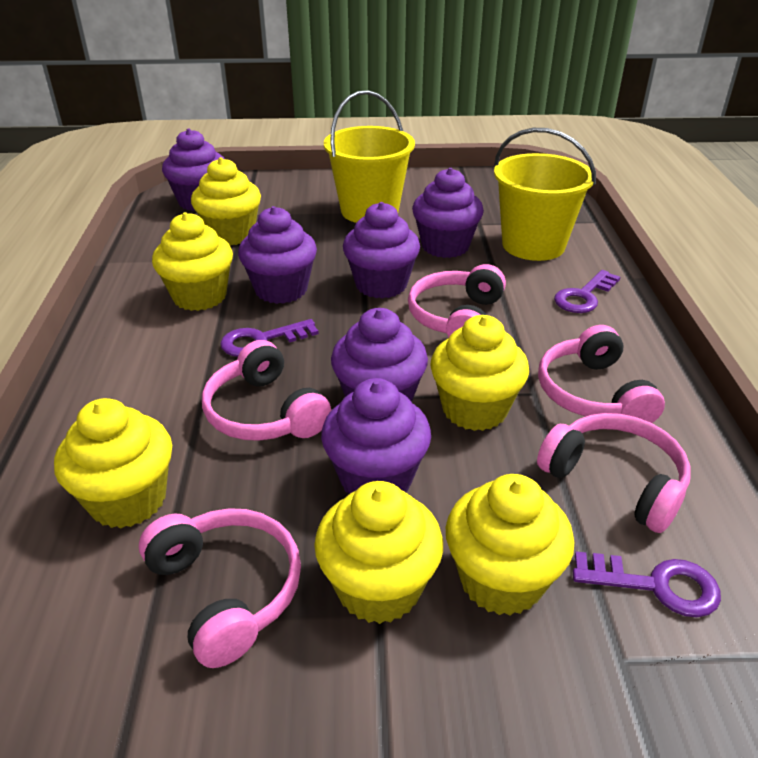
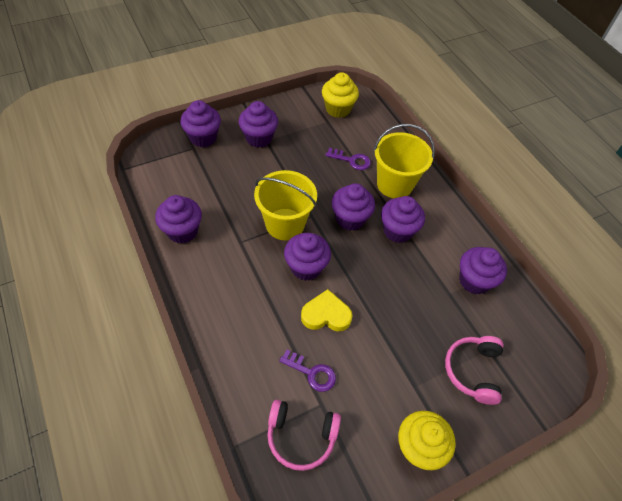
pink headphones: [139,508,301,668] [202,340,331,441] [408,264,506,337] [537,413,691,533] [538,325,665,423] = 5 -> [267,400,341,471] [445,336,503,405] = 2
purple cupcake: [162,128,225,211] [238,206,317,304] [321,378,431,493] [331,308,428,402] [343,202,420,299] [412,168,484,258] = 6 -> [155,195,202,244] [180,100,221,147] [239,101,278,148] [284,233,331,281] [332,183,375,231] [381,196,425,243] [459,247,507,294] = 7
purple key: [220,319,319,357] [554,270,620,313] [573,551,721,618] = 3 -> [279,349,336,392] [326,148,371,170] = 2
yellow cupcake: [54,398,172,528] [152,212,233,311] [191,157,261,246] [314,481,443,624] [430,315,529,431] [446,474,574,616] = 6 -> [322,72,359,118] [398,411,456,470] = 2
yellow heart: none = 0 -> [301,289,353,332] = 1

